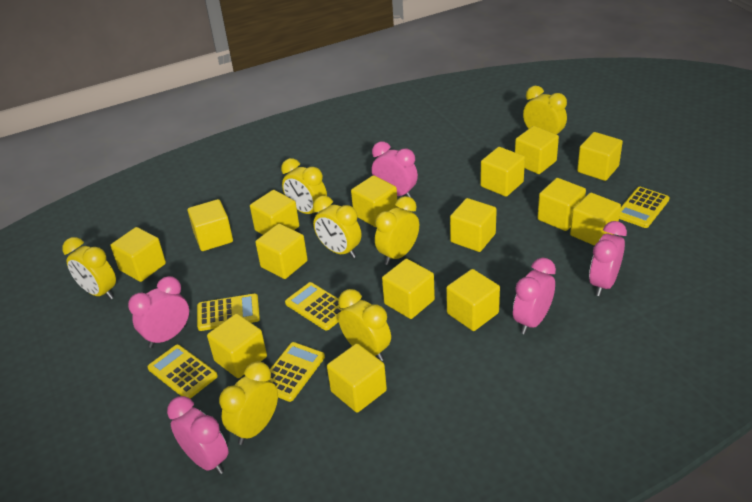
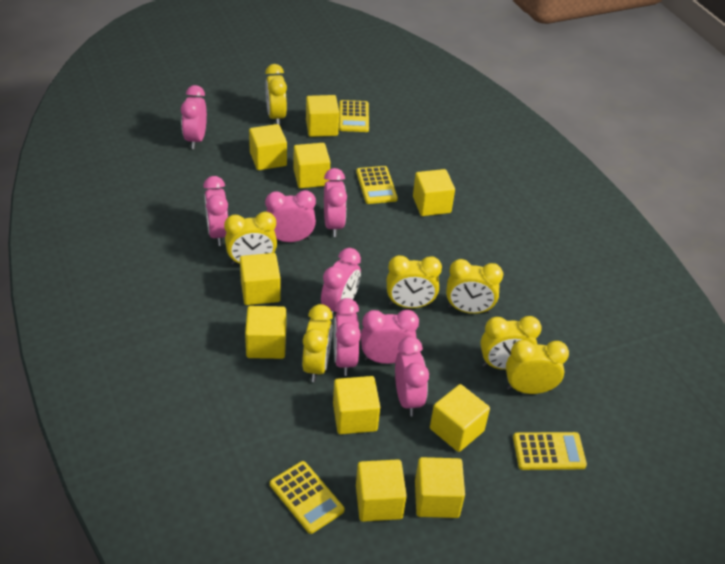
pink clock: [128,276,189,348] [167,396,228,474] [372,142,418,198] [513,258,556,334] [589,221,627,296] = 5 -> [181,85,207,149] [203,176,228,246] [265,190,316,242] [321,248,361,319] [324,168,347,237] [334,298,361,376] [361,310,419,364] [395,337,429,416] = 8
yellow calculator: [147,344,218,399] [197,294,260,331] [270,342,325,402] [285,282,343,331] [619,187,670,228] = 5 -> [270,461,344,534] [339,100,369,132] [356,166,398,204] [513,432,587,470] = 4
yellow cube: [111,227,166,282] [188,199,233,251] [207,314,267,378] [250,190,299,235] [255,224,308,279] [327,343,387,413] [351,175,398,227] [382,259,435,319] [446,269,500,331] [450,198,497,252] [480,147,525,197] [515,126,559,174] [537,178,586,231] [570,193,621,246] [577,132,623,181] = 15 -> [240,253,281,305] [245,306,286,359] [249,124,287,170] [294,143,330,188] [306,95,339,137] [333,376,380,434] [356,459,407,522] [413,169,455,216] [415,457,465,518] [430,384,490,452] = 10

